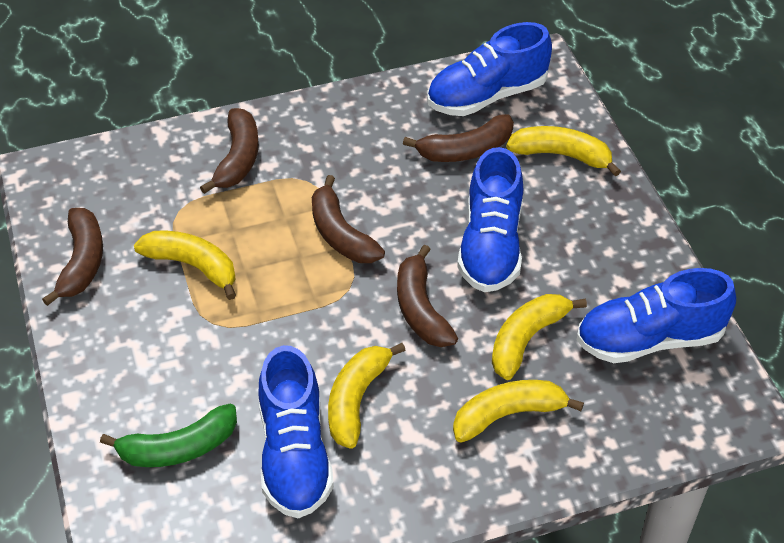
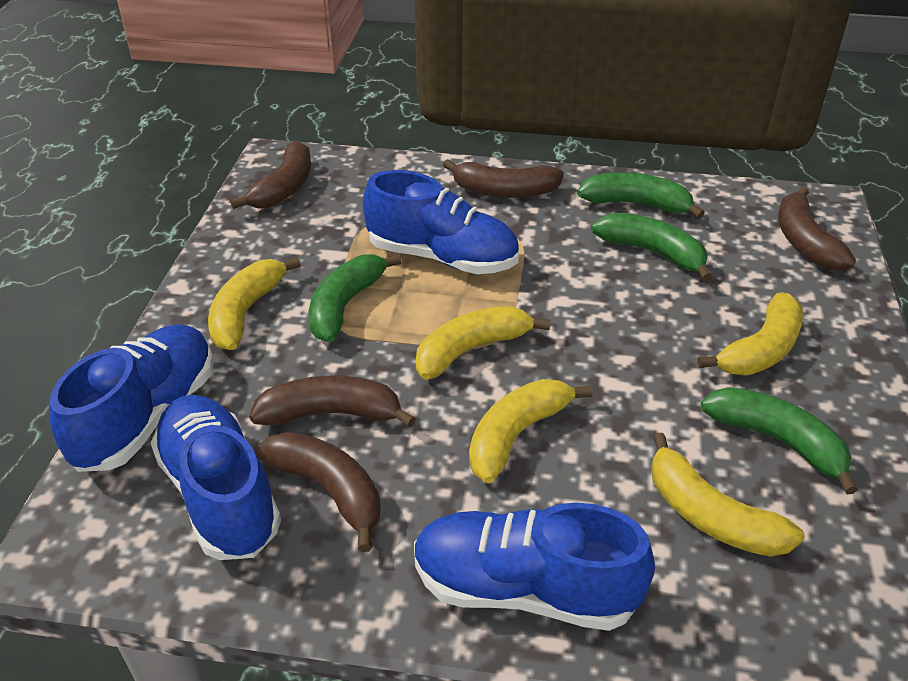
green banana: [100,404,237,467] = 1 -> [309,254,402,342] [577,172,705,219] [591,213,712,281] [700,387,858,494] = 4

